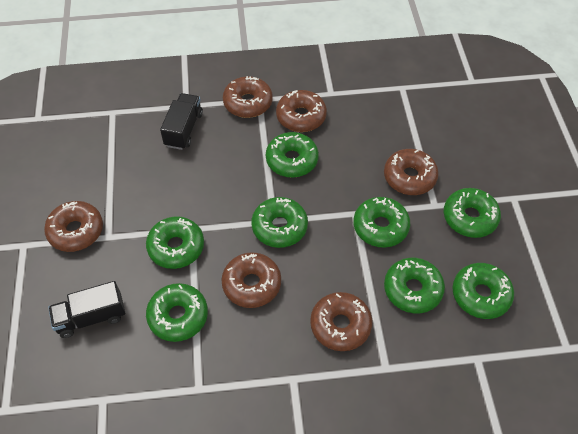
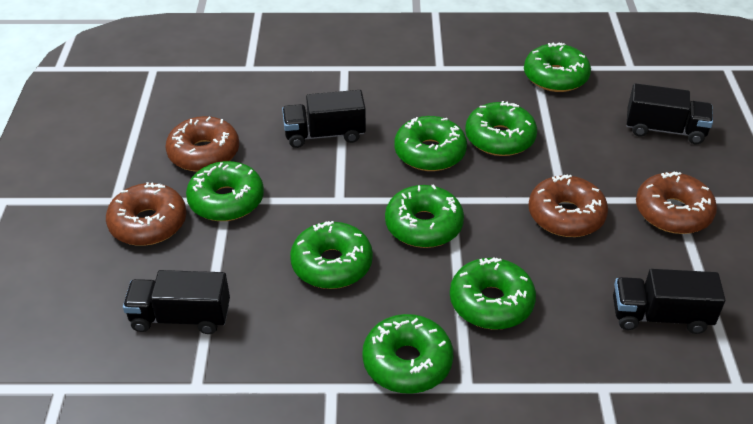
black truck: [48,281,125,338] [160,93,203,150] = 2 -> [123,270,230,334] [282,90,366,148] [613,269,725,334] [627,83,713,144] = 4
brown donut: [44,201,103,252] [221,252,281,308] [223,76,273,118] [276,90,327,132] [310,292,373,351] [384,149,439,195] = 6 -> [106,182,187,246] [166,116,239,172] [528,174,608,237] [636,172,717,234] = 4

